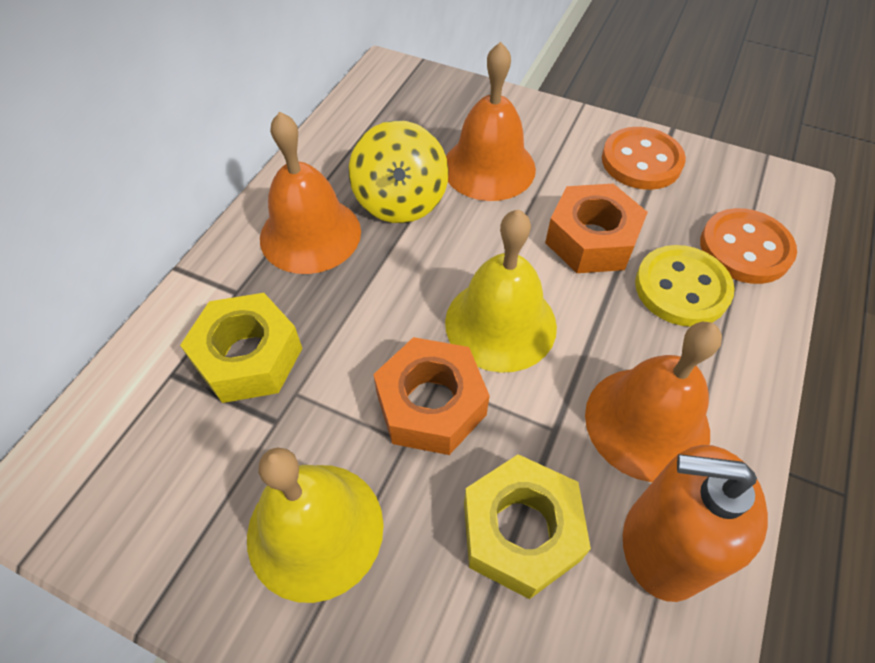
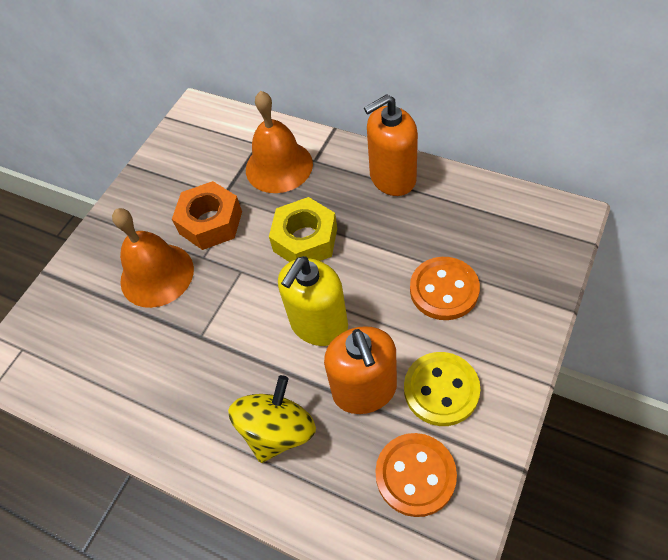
orange bell: [260,111,361,274] [446,42,536,201] [585,322,722,482] = 3 -> [112,208,194,308] [246,91,313,193] = 2
orange nut: [373,337,490,455] [545,184,648,273] = 2 -> [172,181,242,250] = 1
orange soap dispenser: [623,445,768,602] = 1 -> [324,326,397,414] [364,94,418,196] = 2
yellow bell: [247,447,384,603] [445,209,557,373] = 2 -> none = 0
yellow nut: [180,293,302,403] [464,454,591,599] = 2 -> [269,197,337,262] = 1
yellow soap dispenser: none = 0 -> [278,256,348,346] = 1

